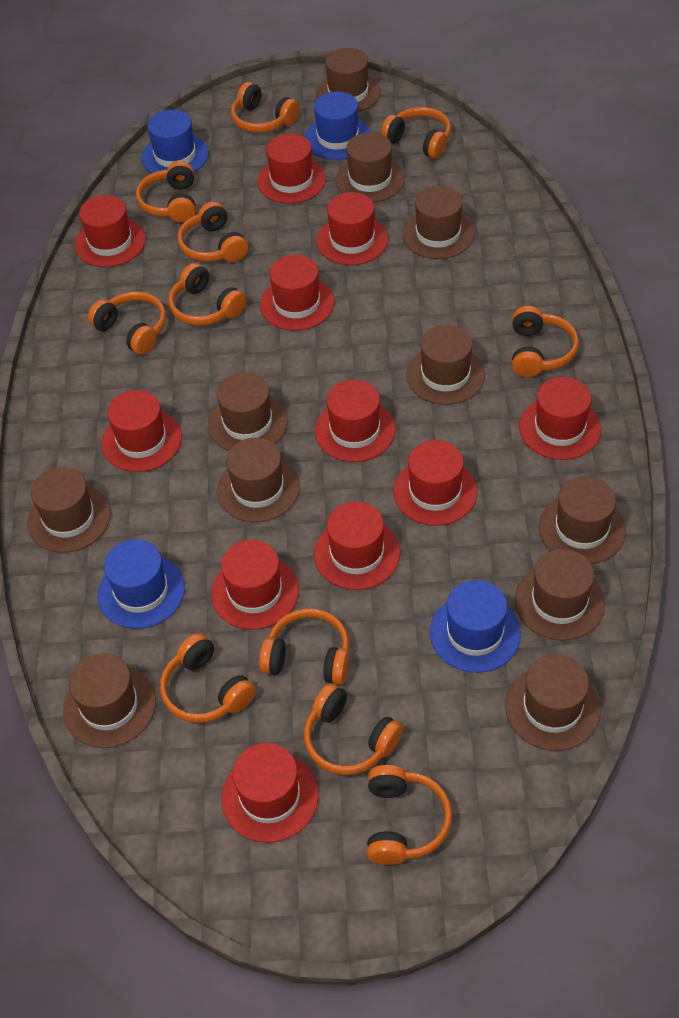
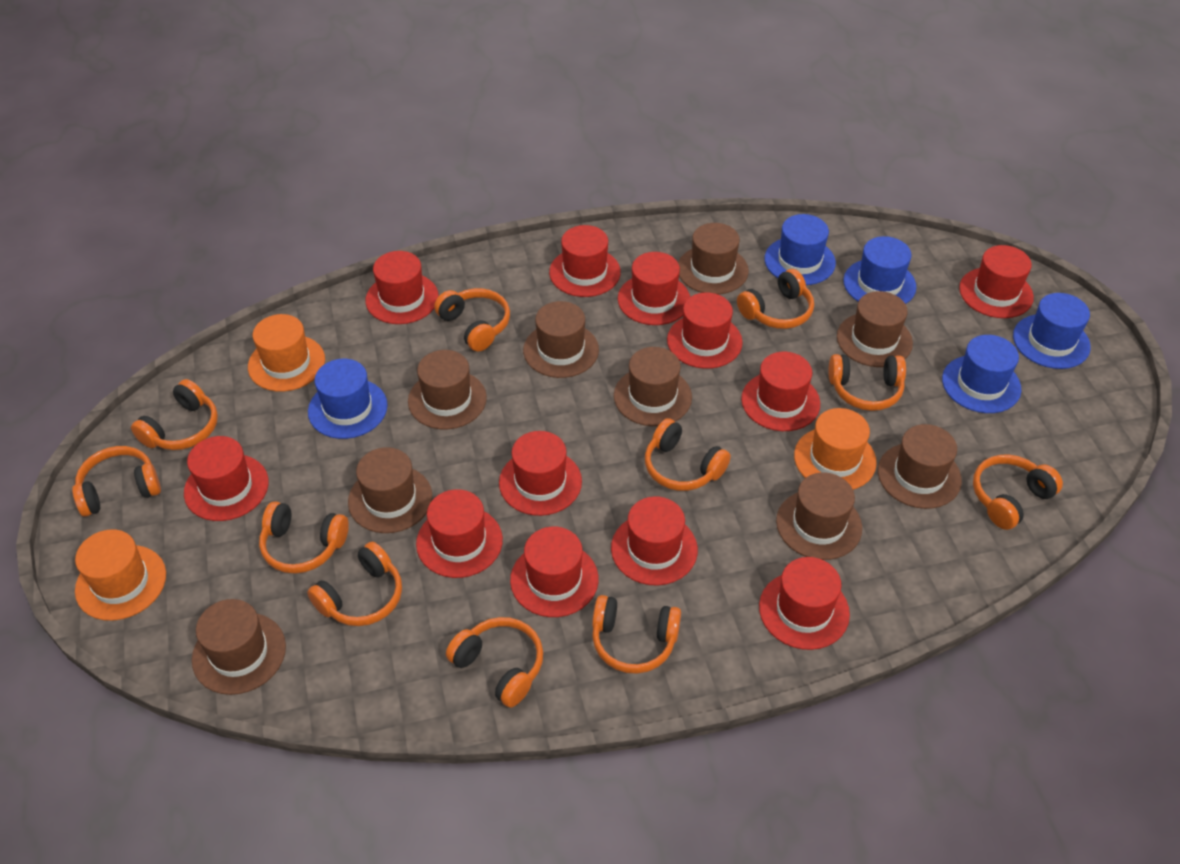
blue hat: [98,539,185,629] [142,109,209,173] [305,92,371,160] [430,580,521,673] = 4 -> [308,359,388,439] [764,214,836,285] [843,236,916,304] [942,335,1021,413] [1013,293,1091,369] = 5
brown hat: [27,467,111,553] [63,653,156,748] [208,372,288,451] [217,438,300,522] [316,48,381,112] [336,132,405,202] [402,186,474,259] [406,325,485,405] [505,654,601,751] [515,549,605,641] [539,476,626,564] = 11 -> [192,599,286,695] [348,447,432,533] [408,350,487,429] [523,301,599,378] [614,347,692,426] [678,223,749,294] [776,472,862,560] [837,291,913,367] [878,424,962,509] = 9
orange hat: none = 0 -> [75,529,166,621] [248,314,325,392] [794,408,877,490] = 3
red hat: [75,195,146,267] [102,390,182,472] [211,540,299,630] [221,743,319,843] [257,134,326,204] [260,255,334,331] [314,502,400,590] [315,380,396,462] [316,192,388,265] [393,440,477,526] [519,377,601,460] = 11 -> [184,436,269,521] [365,251,439,324] [416,489,503,578] [499,431,582,516] [510,527,599,617] [549,225,621,297] [611,496,698,586] [618,252,690,325] [667,293,743,369] [741,352,820,431] [759,557,850,650] [959,245,1034,318] = 12

